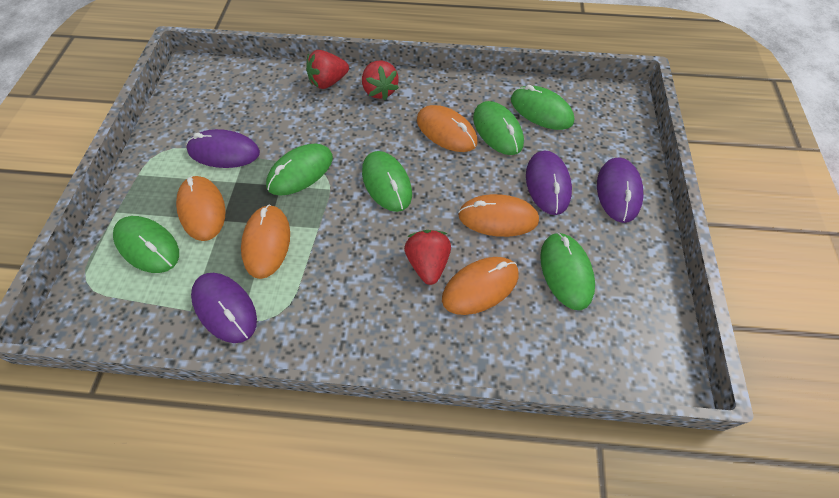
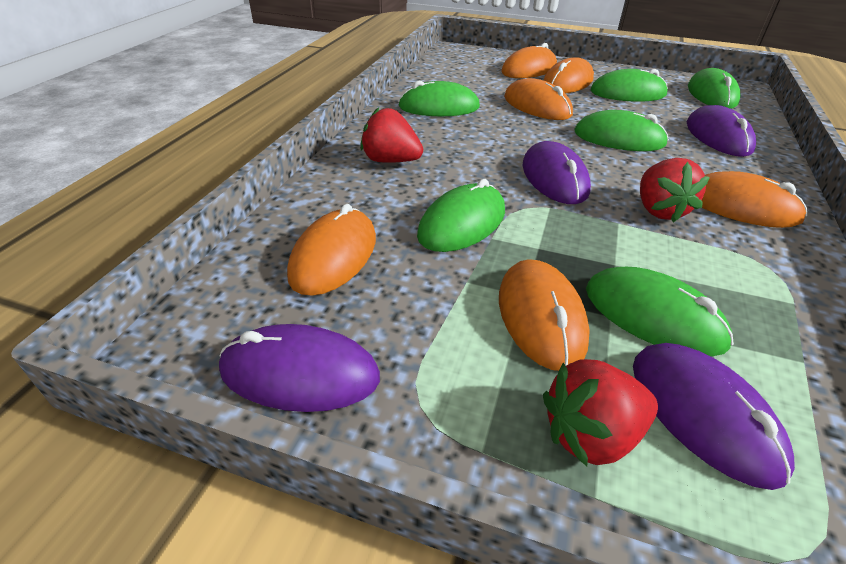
orange mouse: [176,176,226,241] [241,205,290,279] [417,105,477,152] [442,257,519,315] [458,194,539,237] = 5 -> [287,204,376,296] [499,259,590,371] [501,43,557,78] [504,78,573,120] [544,57,594,93] [702,171,807,228] = 6

